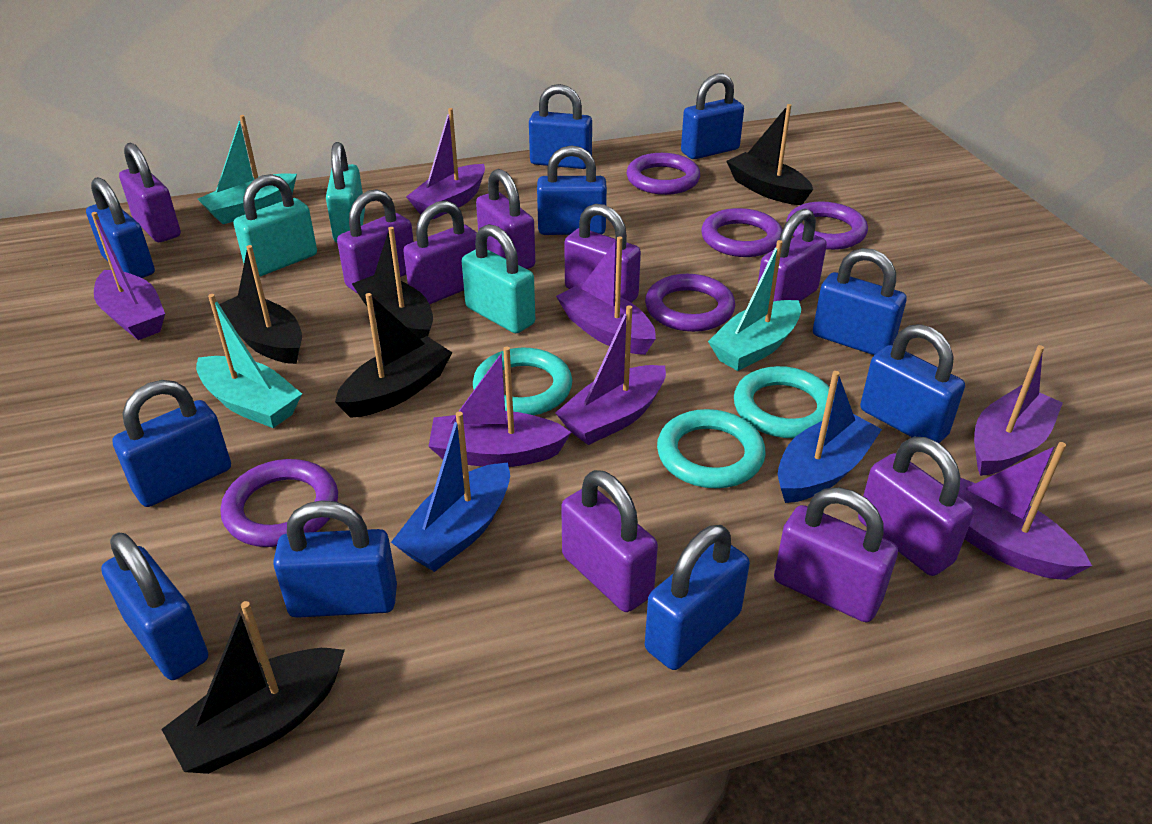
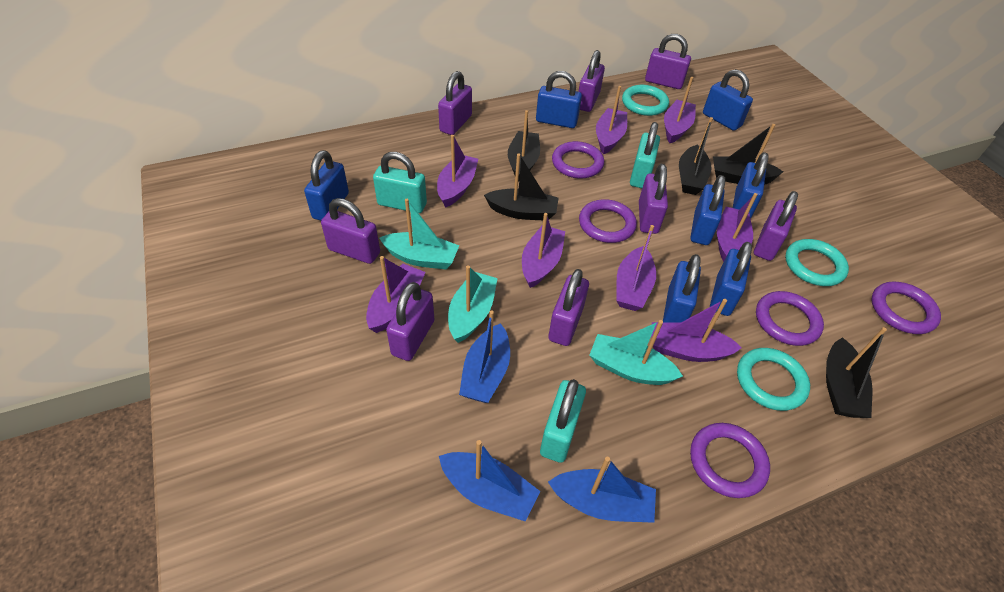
blue boat: [391,411,510,572] [778,371,882,503] = 2 -> [439,440,540,522] [459,311,510,403] [548,457,656,523] = 3
blue padlock: [86,177,155,278] [101,533,208,680] [112,380,231,507] [273,500,397,618] [529,84,592,169] [537,145,607,235] [645,525,750,670] [681,73,744,159] [813,248,906,355] [860,324,965,443] = 10 -> [304,150,349,220] [536,71,582,128] [663,254,701,323] [691,175,725,245] [703,69,753,131] [710,242,752,316] [733,152,768,219] = 7
purple boat: [91,212,165,340] [406,108,485,219] [428,347,572,467] [555,305,666,445] [556,236,656,355] [958,442,1092,580] [974,345,1063,476] = 7 -> [366,256,426,333] [437,135,478,208] [522,213,565,288] [596,86,627,154] [616,225,656,311] [652,299,742,362] [664,77,696,143] [717,193,758,262] = 8
purple padlock: [119,143,181,242] [337,189,414,294] [403,201,477,304] [476,169,535,269] [561,470,658,612] [564,204,641,303] [758,208,827,302] [774,488,898,622] [858,437,974,576] = 9 -> [321,198,380,264] [386,282,434,361] [438,71,472,135] [548,269,589,346] [578,50,605,112] [639,164,668,234] [645,34,691,89] [754,191,798,261] = 8

